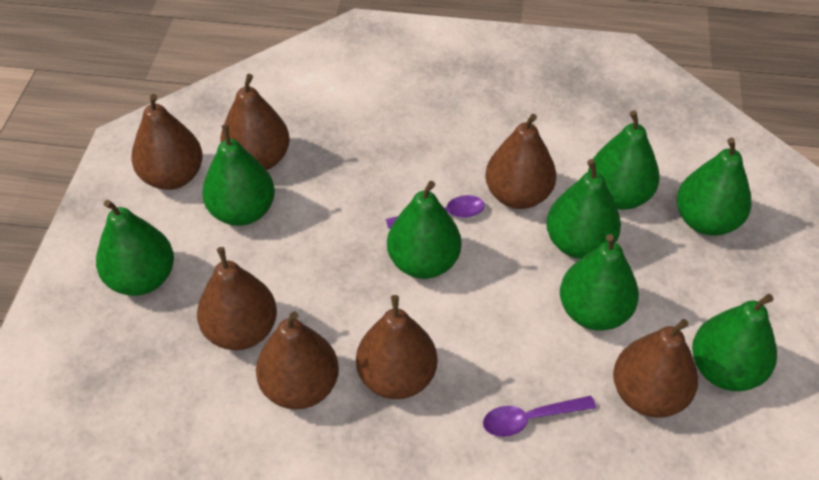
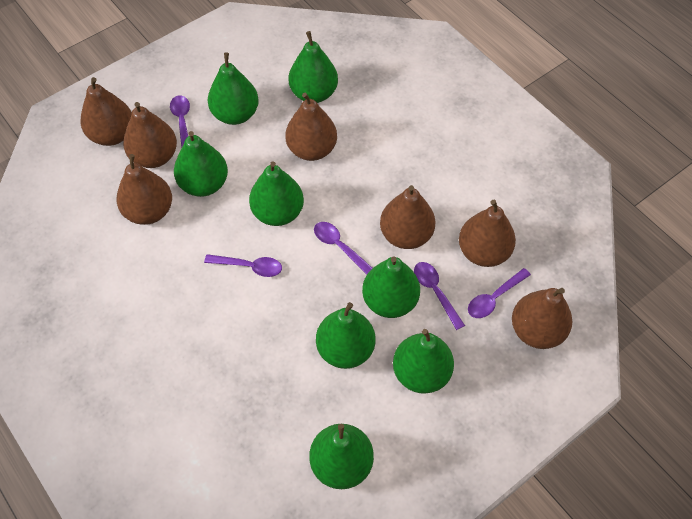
purple spoon: [386,195,485,229] [483,396,596,437] = 2 -> [170,95,190,147] [204,254,282,277] [314,222,372,275] [414,262,465,330] [468,268,531,318] = 5

